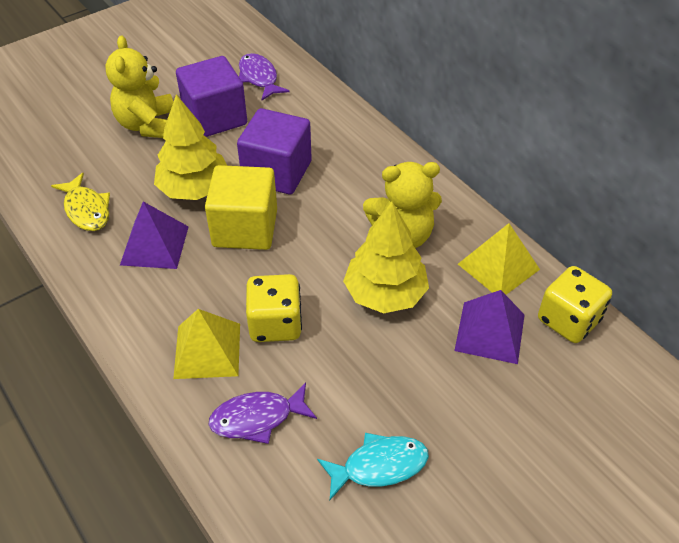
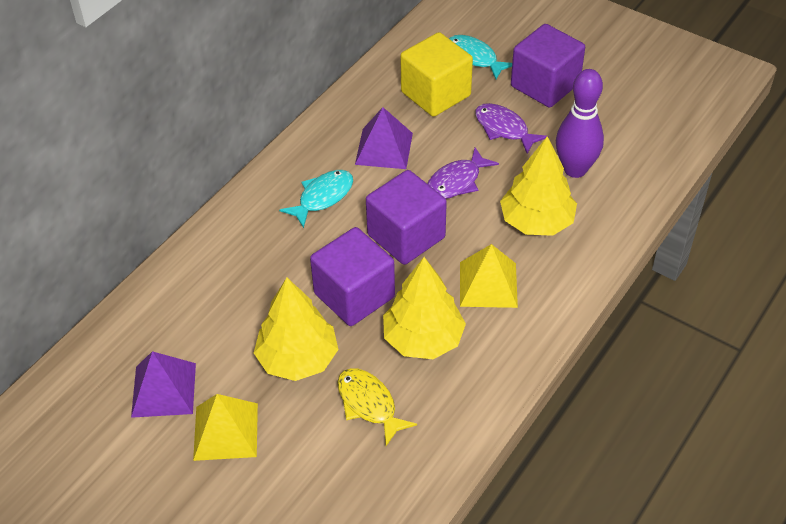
purple bowling pin: none = 0 -> [556,69,604,178] = 1
purple cube: [176,56,247,137] [237,108,312,195] = 2 -> [310,227,395,326] [366,170,447,265] [511,24,585,107] = 3
turquoise fish: [317,433,429,500] = 1 -> [279,170,353,228] [449,35,512,80] = 2
yellow dice: [246,274,302,342] [538,266,612,343] = 2 -> none = 0
yellow teddy bear: [105,36,173,138] [363,162,442,248] = 2 -> none = 0
yellow tree: [154,95,227,200] [343,202,429,313] = 2 -> [254,278,338,381] [383,257,466,359] [500,136,577,236] = 3

